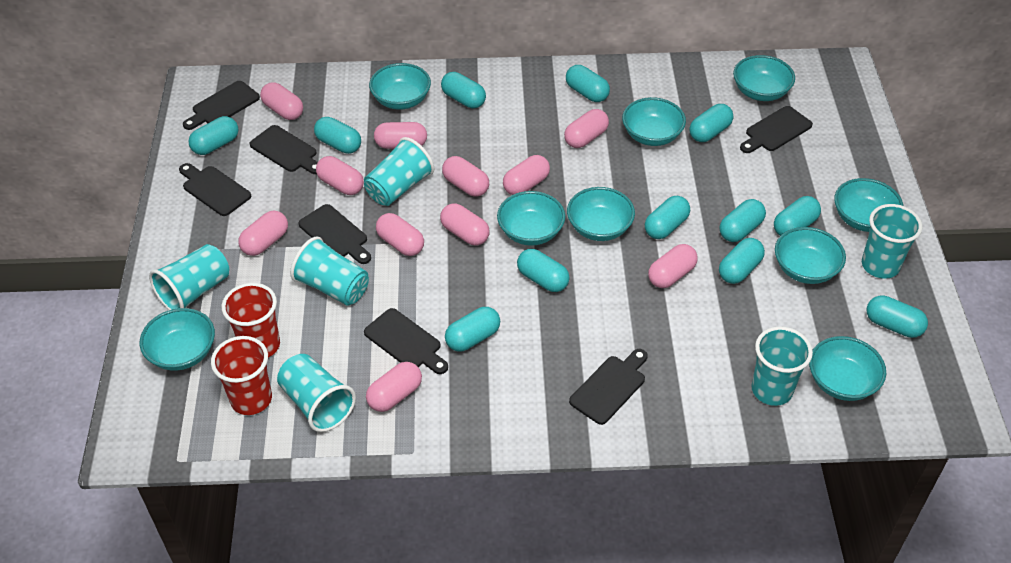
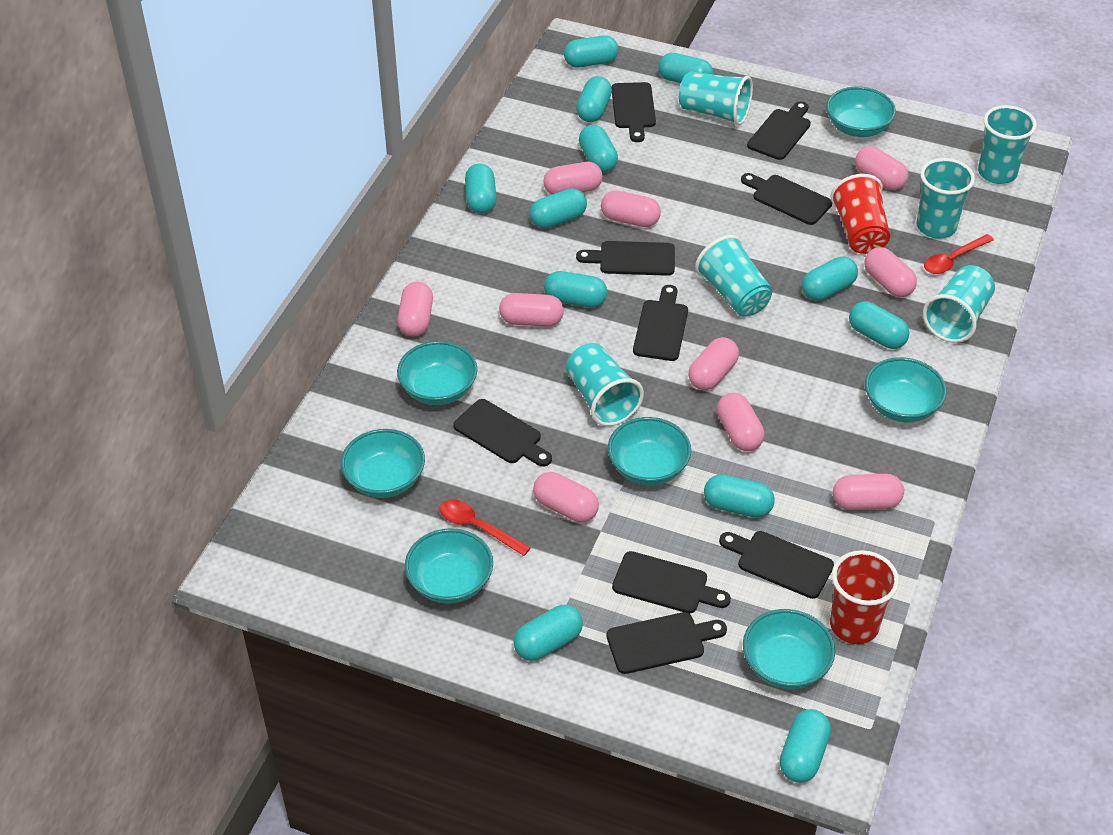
black cutting board: [179,163,251,216] [183,81,260,130] [249,125,318,174] [298,204,371,264] [364,308,448,374] [569,349,648,425] [740,106,813,153] = 7 -> [453,399,552,467] [576,241,675,276] [606,612,727,674] [612,82,656,142] [612,551,731,613] [633,285,688,361] [719,531,834,599] [741,173,832,225] [747,101,811,160] = 9
pink capsule: [238,210,288,256] [260,82,303,120] [316,156,364,195] [366,362,422,412] [374,122,427,149] [376,213,424,256] [440,203,490,246] [442,156,489,197] [503,155,550,195] [564,109,609,148] [648,244,698,288] = 11 -> [397,282,433,337] [499,293,564,327] [533,472,599,522] [543,162,603,195] [601,190,661,227] [688,337,739,390] [717,393,764,451] [833,474,904,510] [855,146,908,190] [864,247,917,297] = 10
red spoon: none = 0 -> [440,499,531,556] [924,234,994,274] = 2
turquoise bowl: [140,308,215,370] [369,63,431,110] [497,191,565,246] [567,187,635,241] [622,97,686,146] [733,55,795,101] [775,227,846,284] [809,336,886,401] [834,178,903,232] = 9 -> [341,429,425,498] [397,341,477,405] [405,528,493,604] [608,417,691,485] [743,609,835,689] [826,87,896,137] [865,357,947,422] = 7

